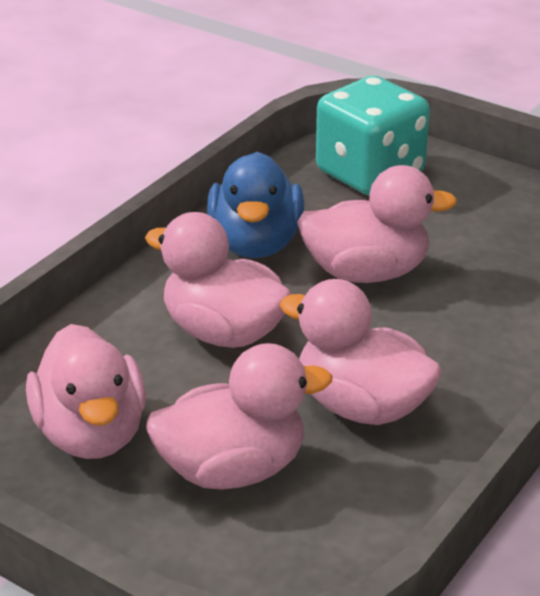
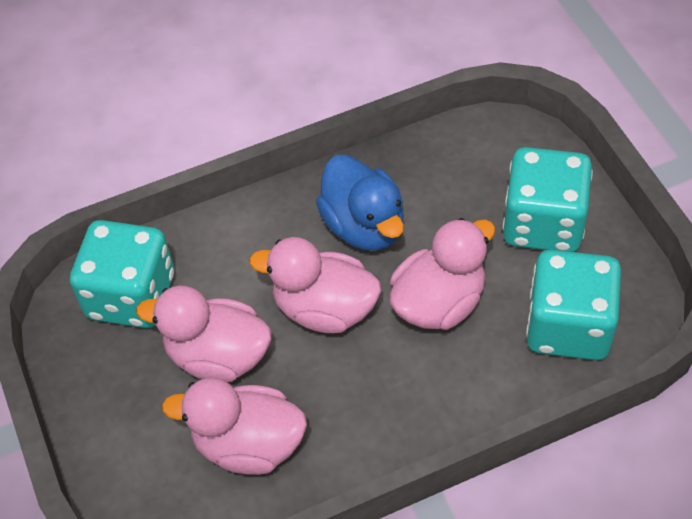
pink duck: [26,324,146,459] [145,212,291,348] [146,343,332,490] [280,279,442,425] [297,165,457,283] = 5 -> [136,286,271,382] [162,378,307,475] [249,237,381,333] [389,218,495,330] = 4
turquoise dice: [316,76,430,196] = 1 -> [70,220,174,328] [503,147,593,252] [526,250,621,360] = 3

